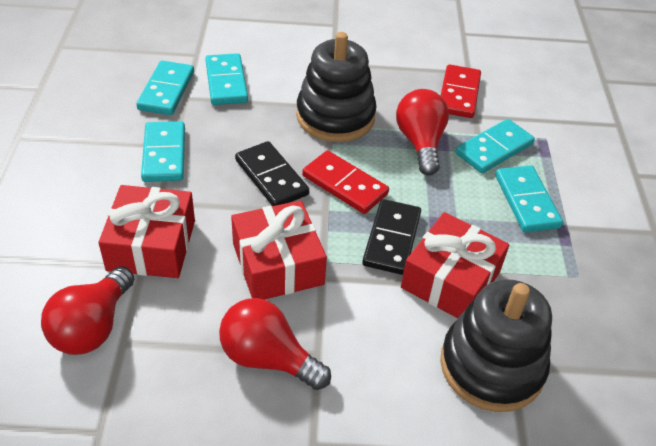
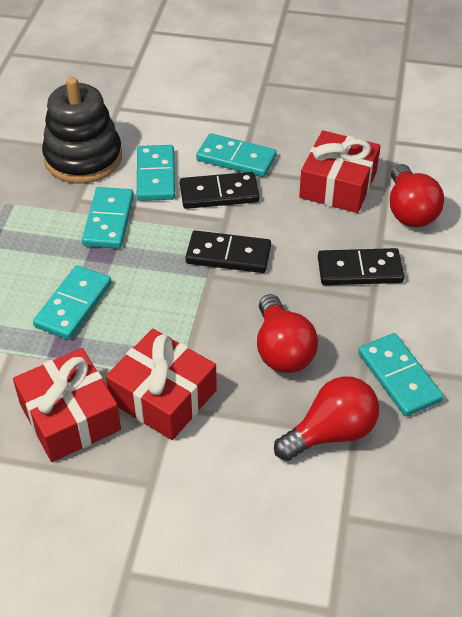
black domino: [235,141,309,206] [362,199,421,275] = 2 -> [180,172,260,209] [185,230,271,273] [318,248,404,285] = 3
black stacking toy: [296,32,377,142] [440,279,552,412] = 2 -> [42,77,122,184] = 1
red domino: [302,150,389,214] [441,64,481,118] = 2 -> none = 0

